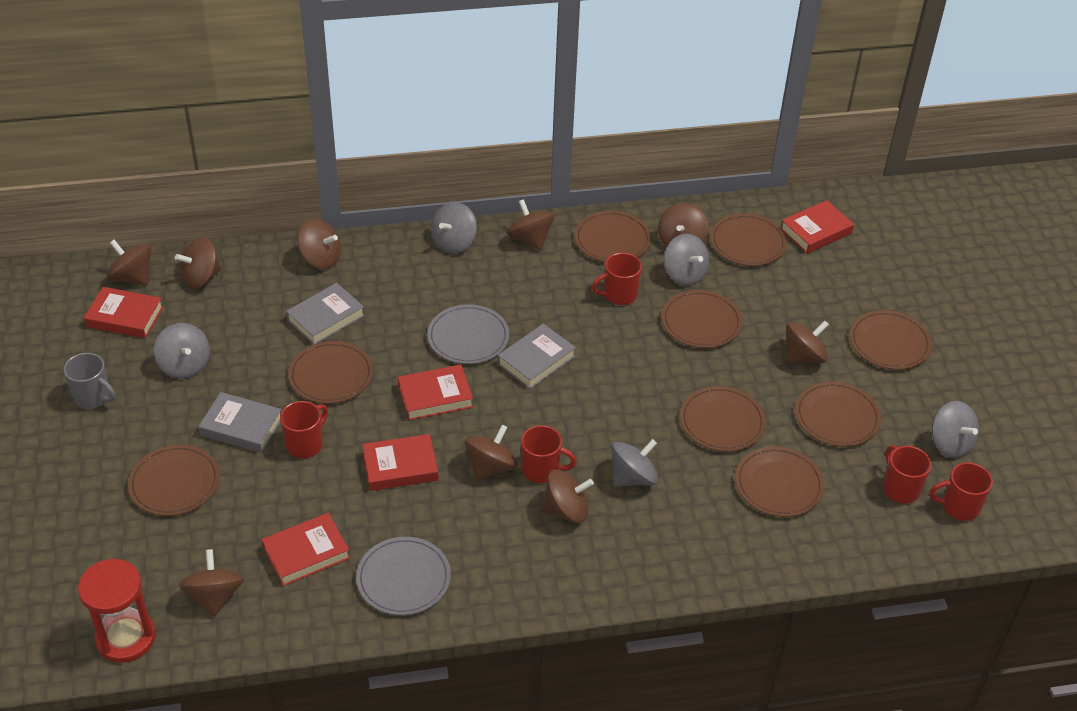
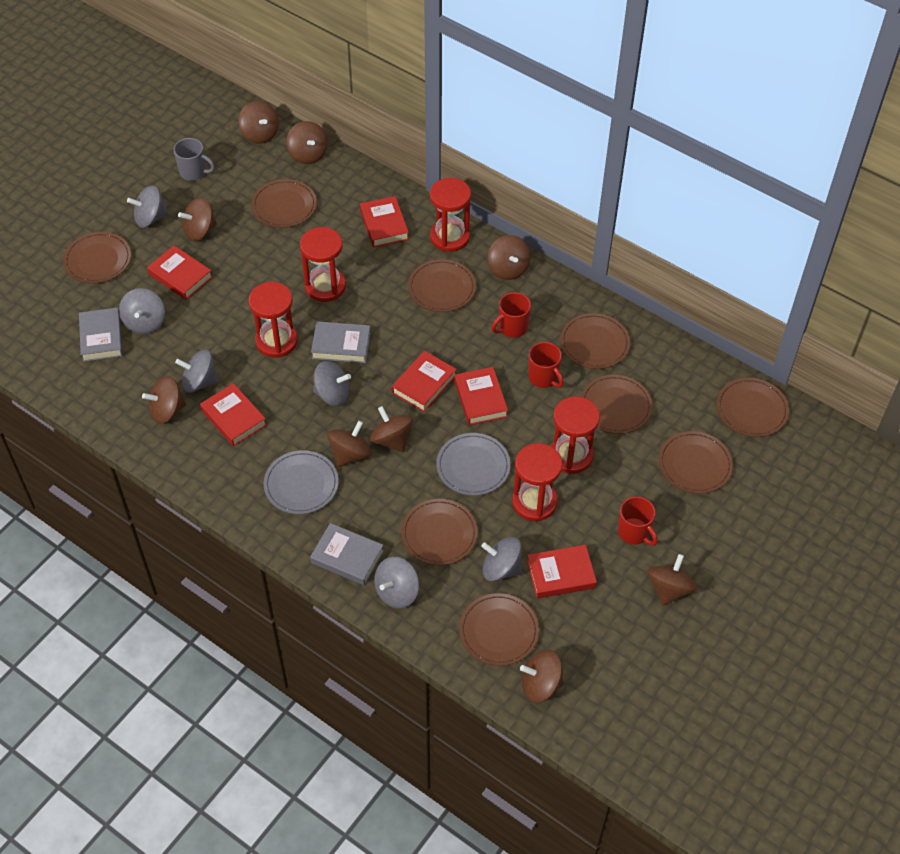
grey spinning top: [154,323,210,379] [431,202,477,254] [611,439,658,487] [664,234,709,286] [932,401,979,458] = 5 -> [119,288,165,334] [127,185,168,228] [175,349,219,393] [313,361,351,406] [374,557,419,609] [481,537,522,582] = 6
red book: [84,287,163,338] [262,513,350,586] [362,434,439,491] [398,365,473,420] [781,200,854,254] = 5 -> [147,245,213,300] [200,383,267,446] [360,196,409,247] [392,351,456,412] [454,367,508,425] [527,545,597,599] = 6
red hourglass: [78,559,156,663] = 1 -> [249,282,298,358] [300,227,346,302] [430,178,471,252] [512,443,562,521] [551,396,600,474] = 5
red mug: [280,401,328,458] [521,425,577,483] [592,253,642,305] [883,445,931,504] [930,462,993,521] = 5 -> [491,292,531,338] [528,342,564,388] [618,496,658,546] = 3

